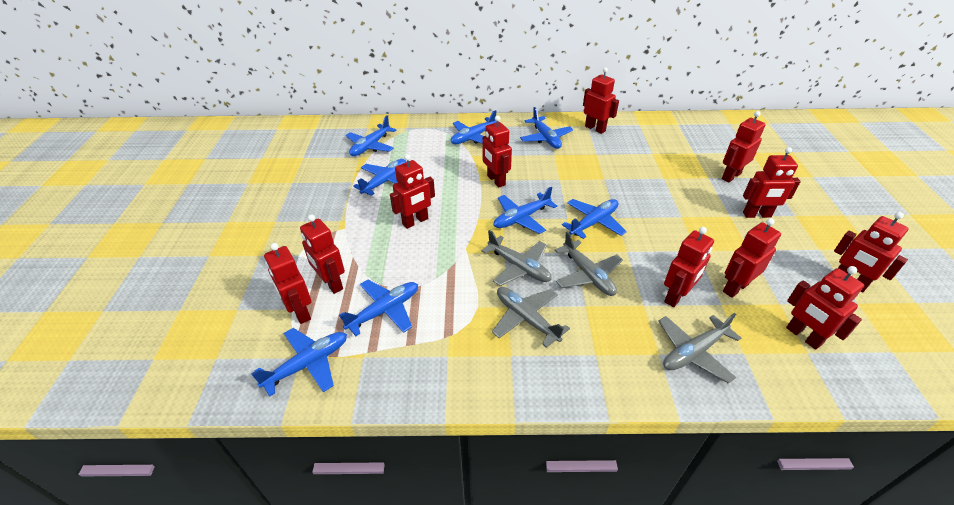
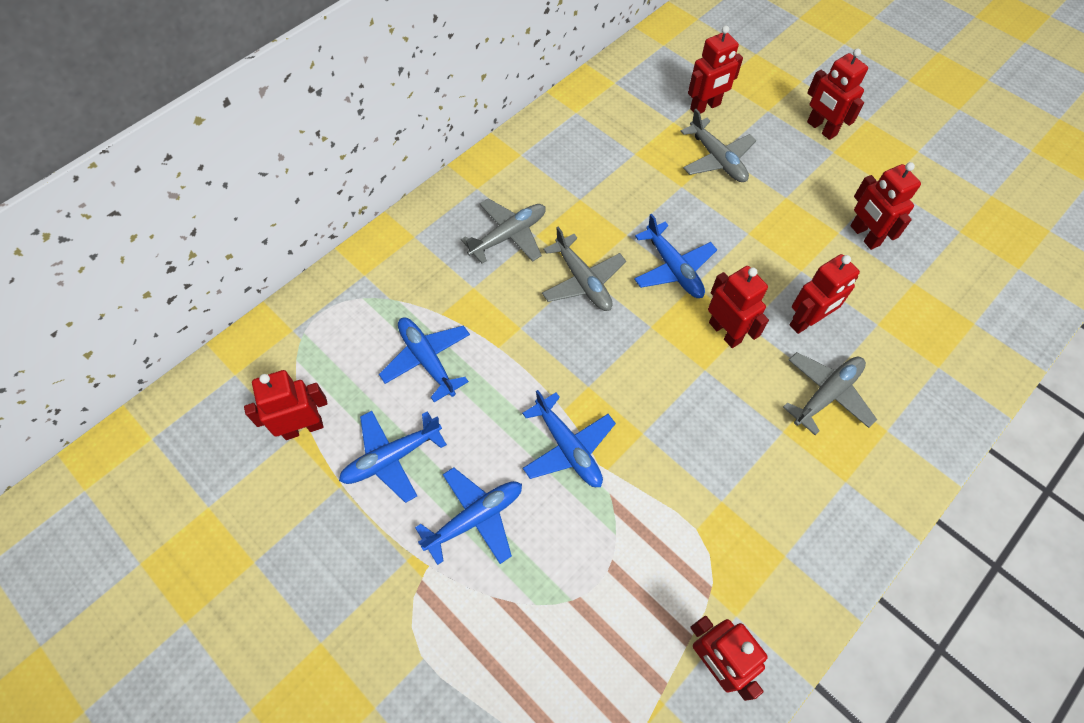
blue plane: [251,328,347,397] [339,280,418,336] [346,115,396,156] [353,159,406,196] [451,110,497,144] [494,187,557,234] [520,107,573,149] [562,199,627,239] = 8 -> [339,411,447,503] [379,318,470,402] [415,467,522,565] [522,390,616,487] [634,214,717,298] = 5
red robot: [264,243,312,324] [300,214,345,294] [390,154,435,229] [483,115,512,188] [583,68,619,134] [664,227,714,307] [722,111,766,183] [723,218,781,298] [743,147,801,218] [786,266,864,350] [834,212,909,293] = 11 -> [244,370,328,440] [688,26,743,114] [690,616,768,701] [708,266,769,348] [790,254,860,334] [807,48,868,140] [850,162,921,250] = 7

